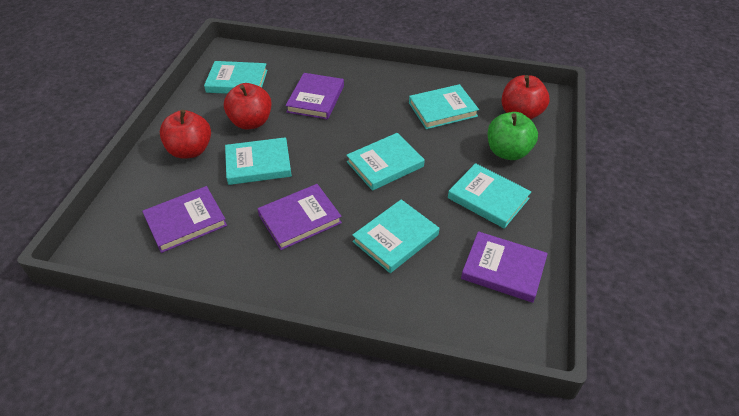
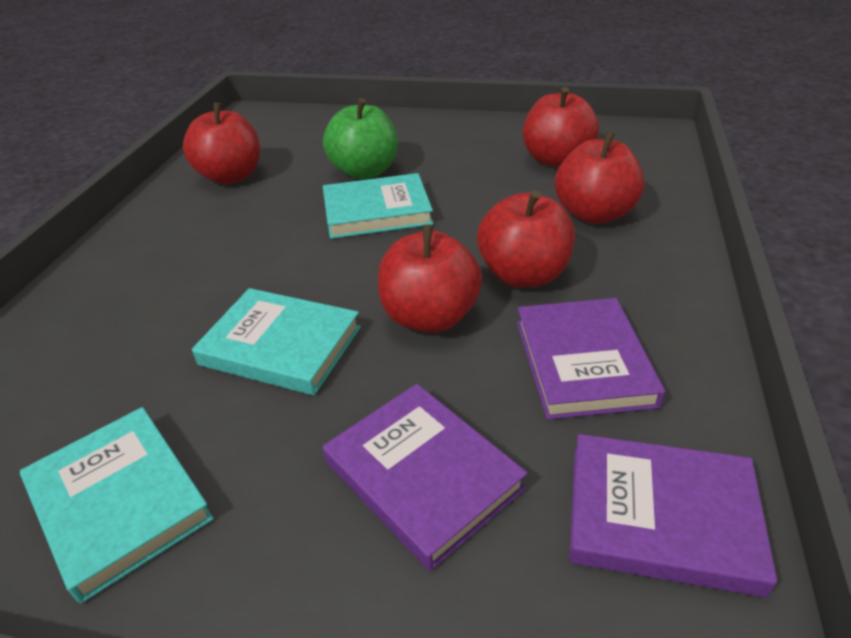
purple book: [142,186,227,253] [257,184,342,250] [285,73,344,119] [461,231,548,303] = 4 -> [323,384,528,571] [517,298,665,420] [569,434,777,597] = 3
red apple: [160,110,211,159] [224,83,271,129] [502,75,550,120] = 3 -> [183,103,260,184] [378,225,482,333] [477,190,575,288] [523,87,599,168] [555,131,644,224] = 5
turquoise book: [204,61,267,94] [225,137,292,185] [346,133,425,191] [352,199,439,273] [409,84,479,129] [448,163,531,229] = 6 -> [20,407,214,603] [192,288,361,395] [323,173,433,239] = 3

